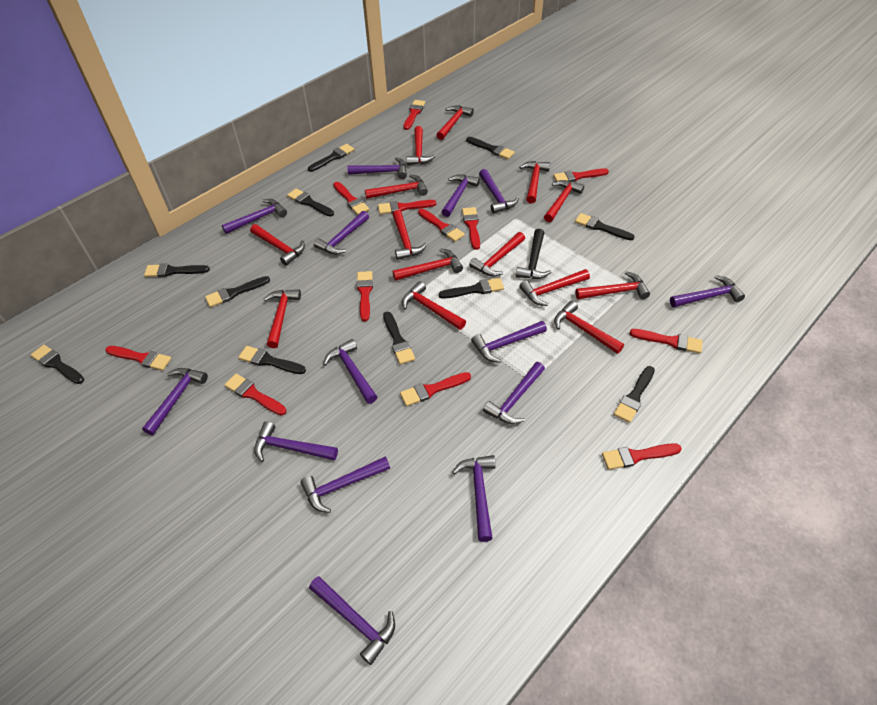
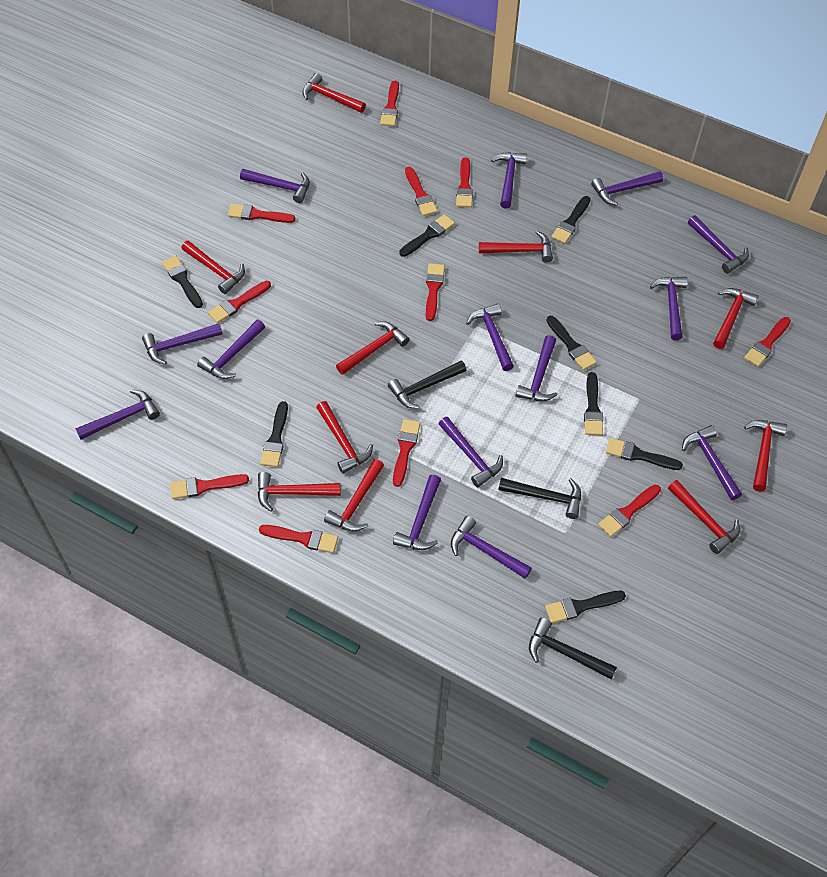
black brush: [31,345,84,384] [144,263,210,277] [205,276,270,307] [238,346,306,374] [287,188,334,216] [308,144,355,172] [383,311,415,364] [439,278,504,299] [466,137,515,159] [575,213,635,240] [614,366,655,423] = 11 -> [162,256,203,308] [260,401,288,467] [399,214,455,257] [545,591,626,623] [546,316,597,370] [551,196,591,244] [584,372,603,435] [606,438,683,470] = 8
black hammer: [516,229,552,279] = 1 -> [388,360,466,409] [498,478,581,519] [529,617,617,680] = 3
red brush: [105,346,171,371] [224,374,286,415] [333,182,369,215] [357,271,373,321] [378,200,436,214] [400,372,471,406] [403,100,425,130] [418,209,465,242] [462,207,480,250] [553,168,609,182] [602,443,682,470] [630,329,703,353] = 12 -> [170,474,249,499] [208,281,271,323] [228,204,296,223] [259,525,338,553] [380,81,399,126] [393,419,420,487] [405,167,438,216] [426,263,445,321] [456,157,473,208] [598,485,661,537] [744,317,791,367] = 11
red hammer: [250,224,305,266] [264,289,301,348] [365,174,428,199] [392,210,427,260] [393,249,463,281] [402,281,466,330] [406,126,436,165] [437,106,474,140] [469,232,525,277] [519,161,550,203] [519,269,590,306] [544,180,584,222] [554,301,624,354] [575,271,650,299] = 14 -> [181,241,245,294] [257,472,341,512] [302,73,366,113] [316,401,373,474] [324,459,384,531] [336,321,410,375] [479,231,553,263] [668,480,740,554] [713,288,758,349] [744,420,787,491] = 10

